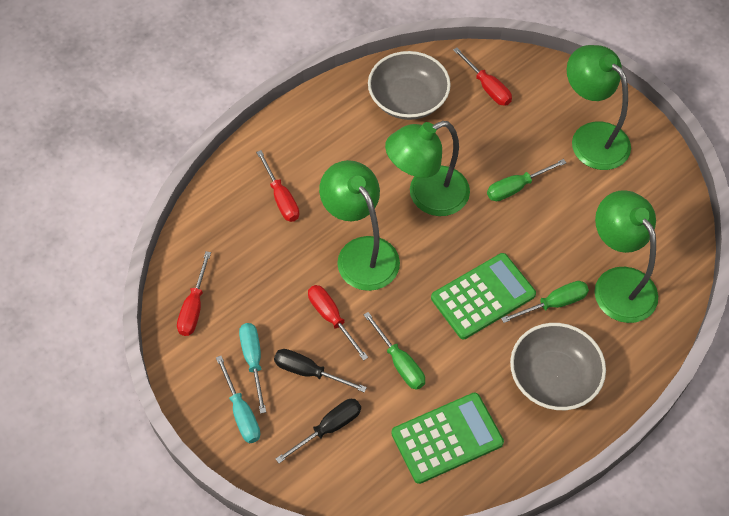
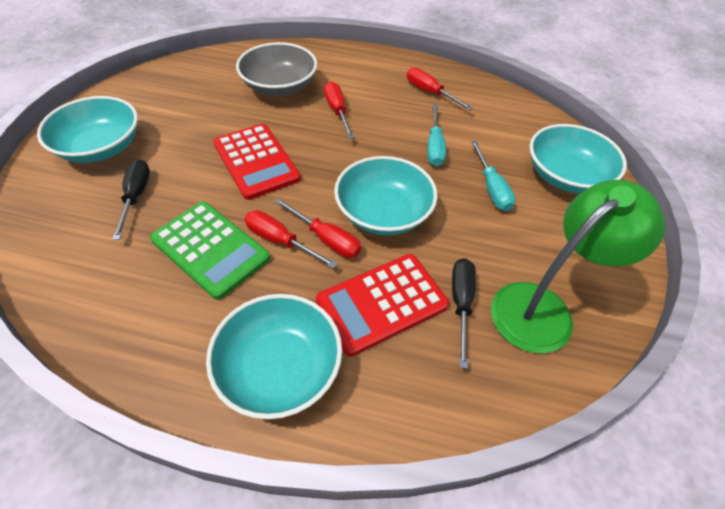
green calculator: [391,392,504,484] [431,253,536,339] = 2 -> [150,201,270,300] = 1
green lamp: [319,160,400,291] [385,121,470,216] [567,45,631,170] [594,190,658,323] = 4 -> [491,180,665,354] = 1
green screwdriver: [364,312,425,390] [487,159,566,201] [501,281,589,323] = 3 -> none = 0
grey bowl: [368,51,451,120] [510,323,606,410] = 2 -> [236,42,317,96] = 1
red calculator: none = 0 -> [213,124,301,200] [316,254,449,356] = 2
turquoise bowl: none = 0 -> [37,96,138,163] [206,294,342,419] [334,156,438,235] [530,124,627,194] = 4

